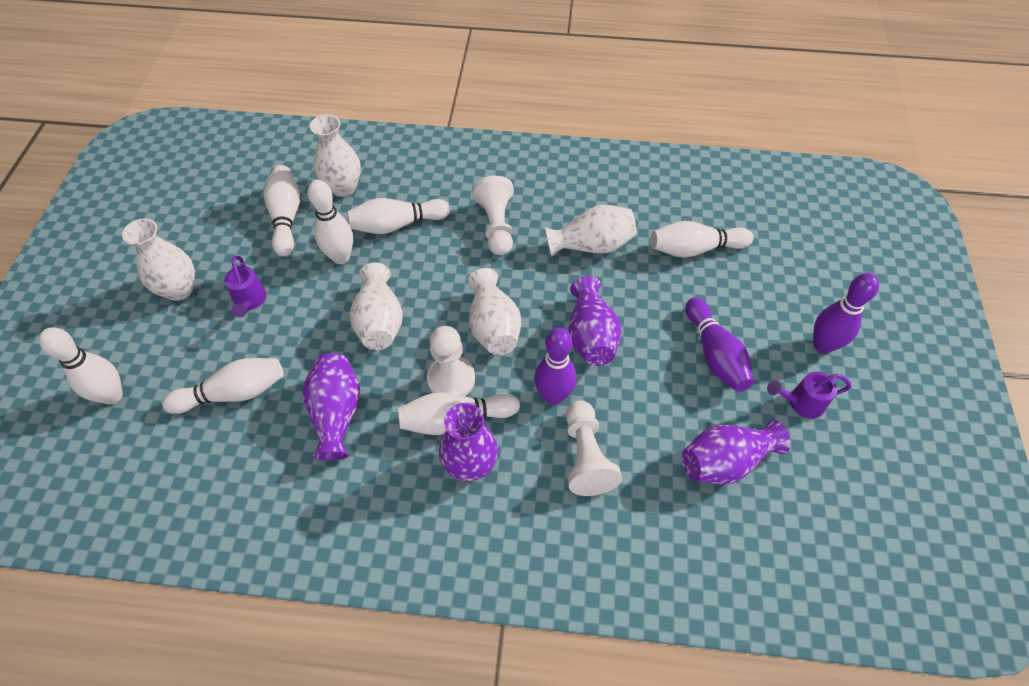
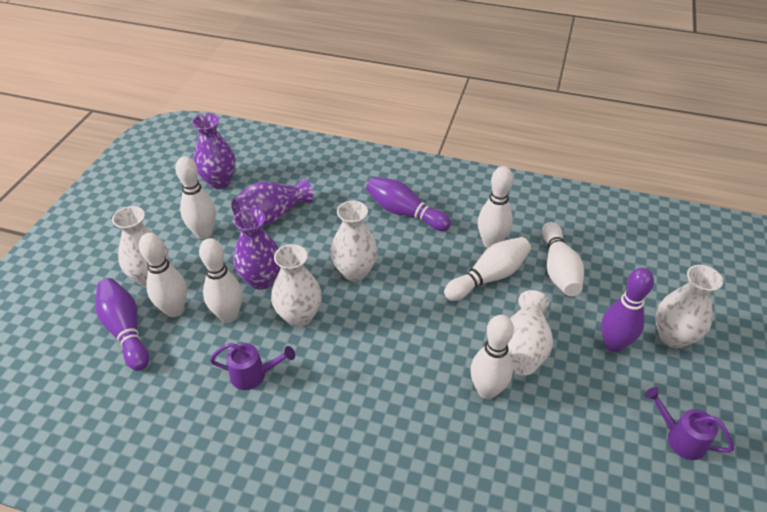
purple vase: [303,353,360,461] [439,403,498,481] [568,276,621,366] [682,420,791,485] = 4 -> [192,113,236,189] [231,178,313,226] [233,208,281,290] = 3
white pawn: [427,326,475,396] [472,176,514,255] [566,400,622,496] = 3 -> none = 0

